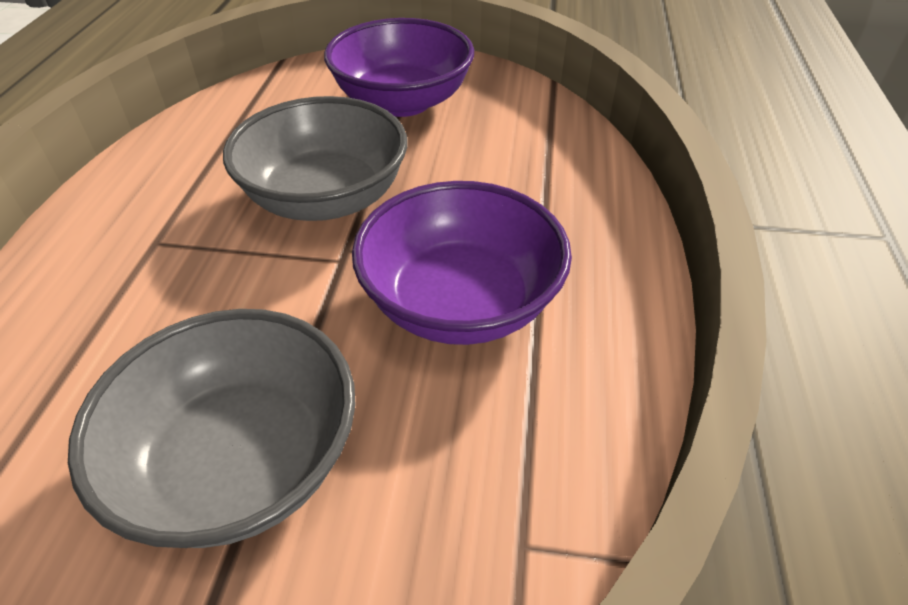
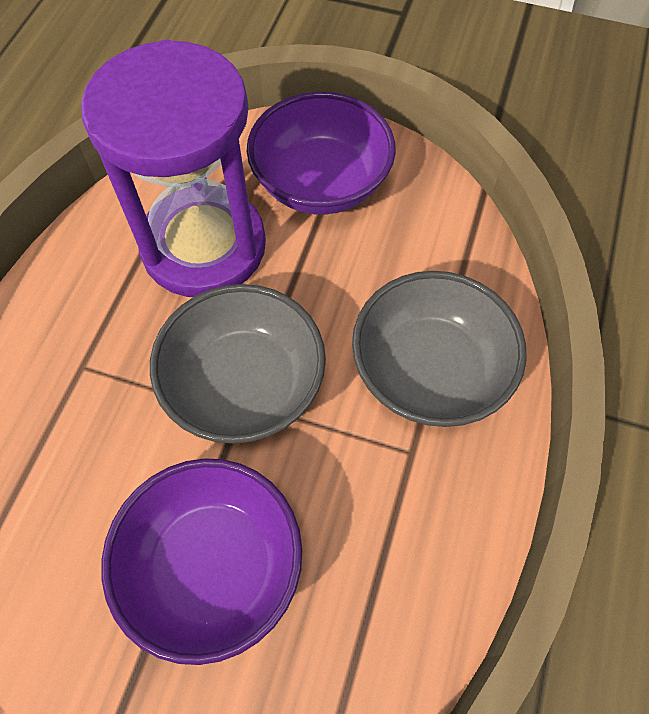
purple hourglass: none = 0 -> [81,39,266,297] = 1

